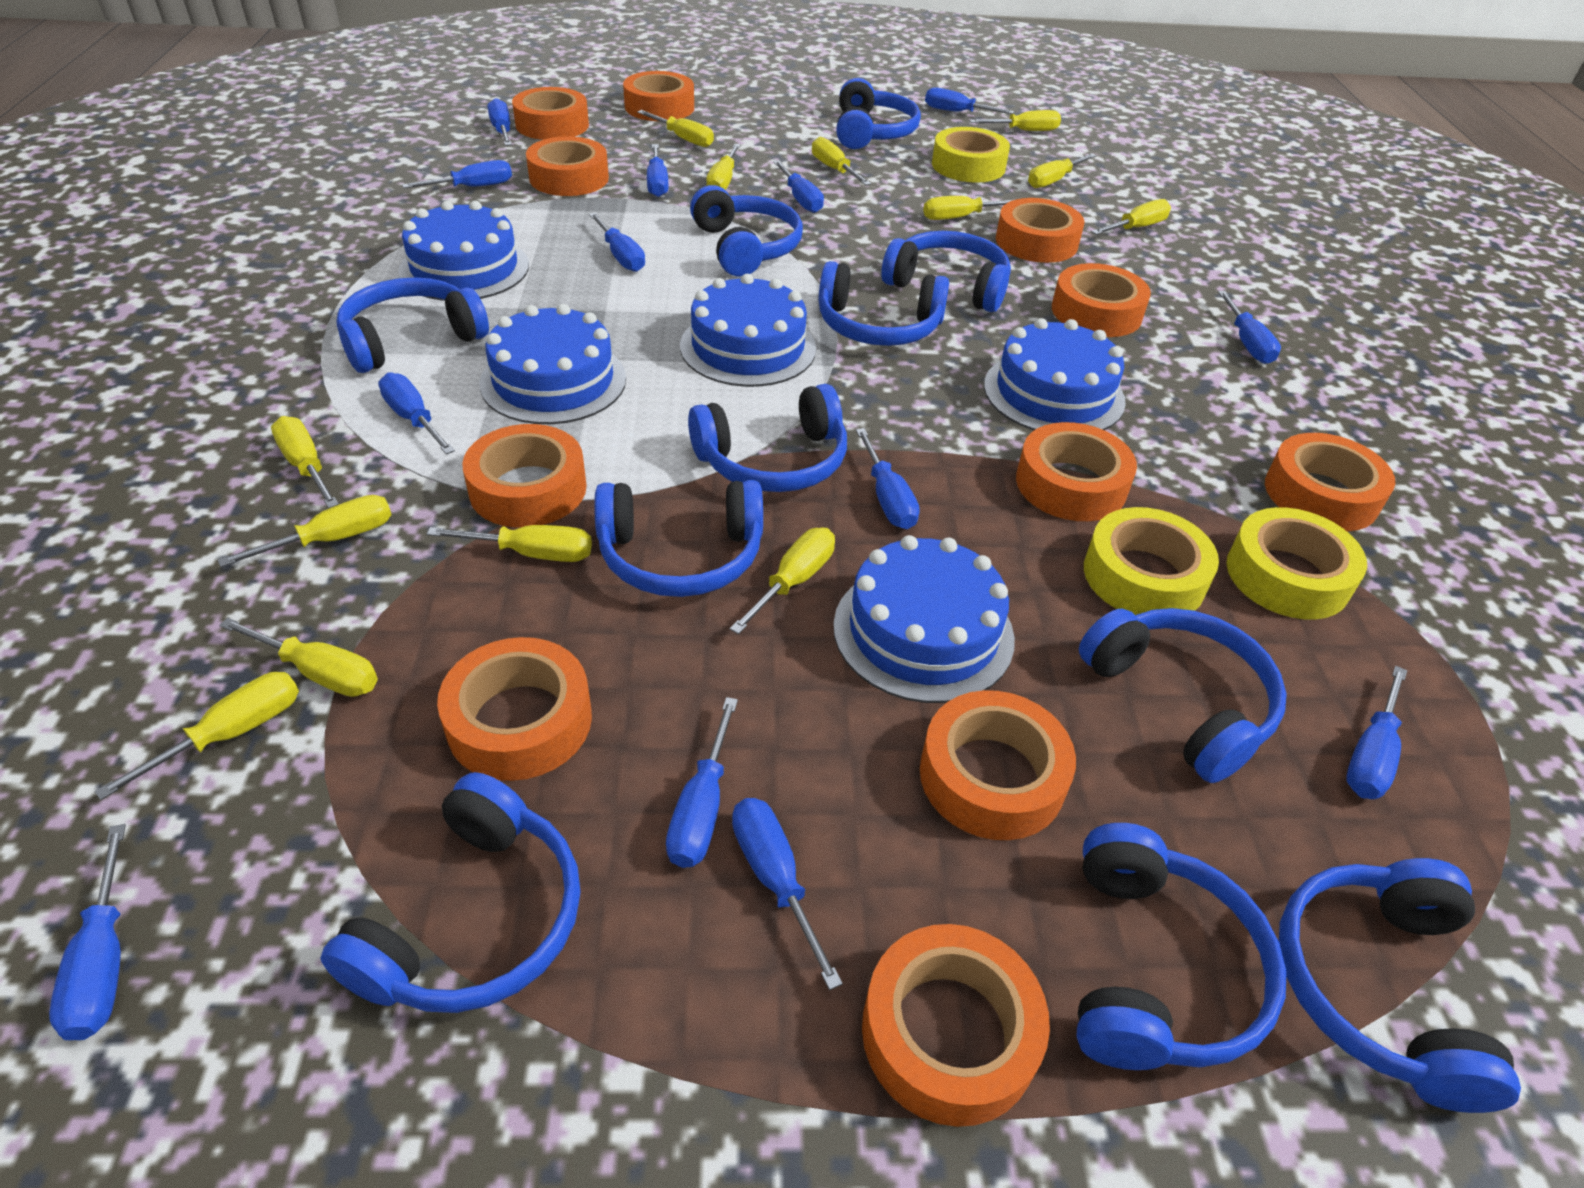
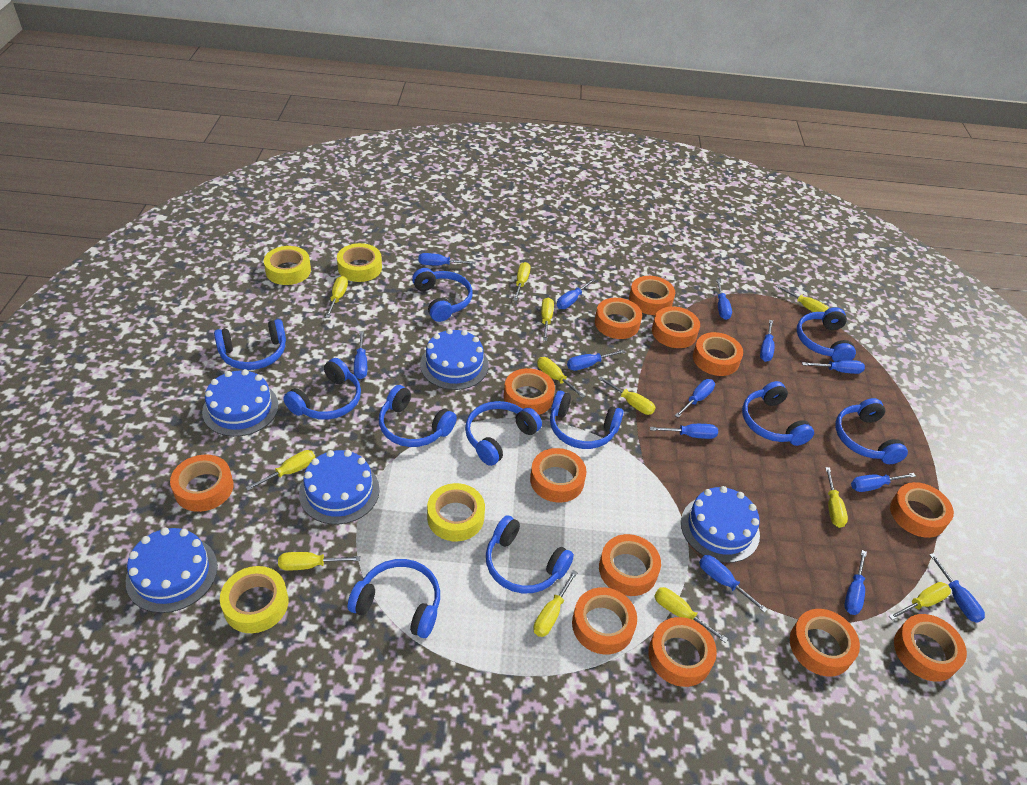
orange tape: [437,637,592,781] [462,424,586,528] [512,87,589,140] [526,136,609,196] [623,71,694,121] [862,924,1050,1127] [920,690,1076,840] [996,198,1085,263] [1016,422,1137,521] [1052,263,1151,337] [1265,433,1395,531] = 11 -> [170,455,234,512] [504,368,555,415] [530,448,586,502] [572,587,637,654] [595,298,642,339] [599,534,661,596] [629,276,675,315] [648,617,717,687] [652,307,700,348] [693,332,743,376] [790,609,860,676] [890,482,954,538] [894,614,967,682] = 13
yellow screwdriver: [94,672,299,800] [218,495,392,567] [219,618,378,697] [271,416,339,508] [426,525,592,562] [637,110,714,147] [706,144,741,190] [730,528,835,634] [812,137,871,185] [923,196,1016,220] [970,110,1061,131] [1028,153,1097,188] [1091,199,1171,235] = 13 -> [245,450,315,491] [278,552,361,570] [325,276,348,318] [513,262,531,301] [533,570,578,637] [537,357,585,398] [541,297,554,341] [599,377,656,415] [654,587,728,643] [776,285,829,312] [825,467,848,528] [889,582,951,620] = 12
yellow tape: [932,127,1010,183] [1084,507,1219,615] [1226,507,1367,619] = 3 -> [220,566,288,633] [264,246,311,285] [337,243,382,282] [427,483,485,541] = 4

